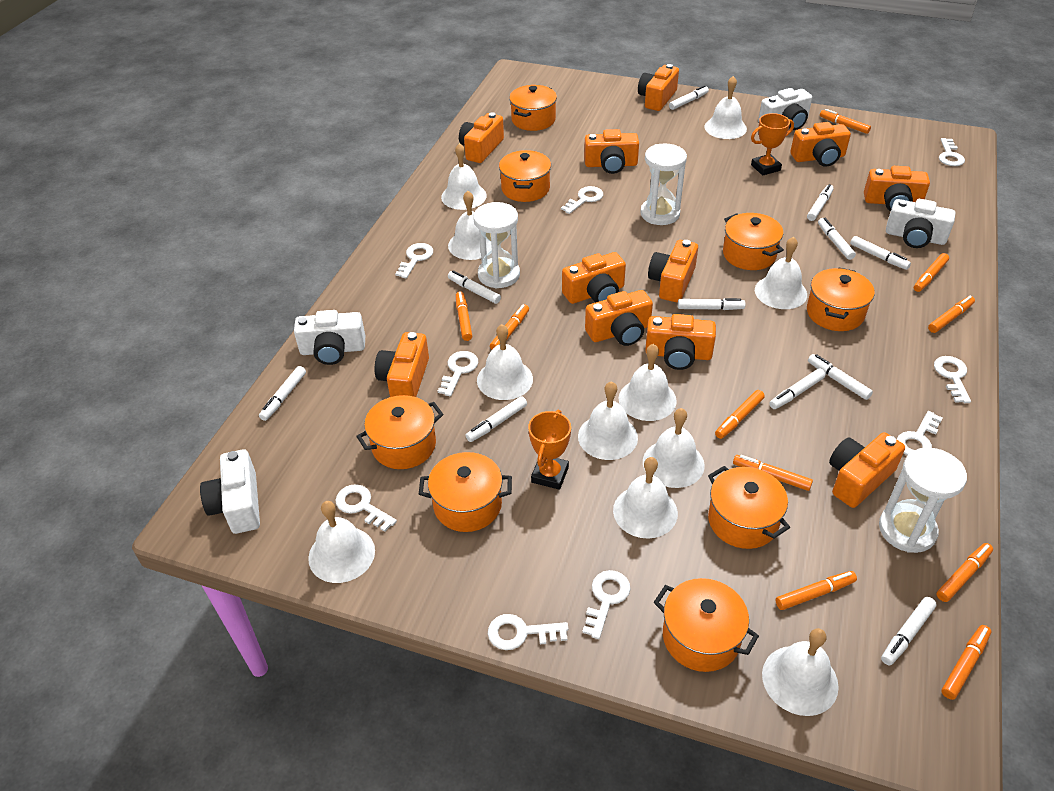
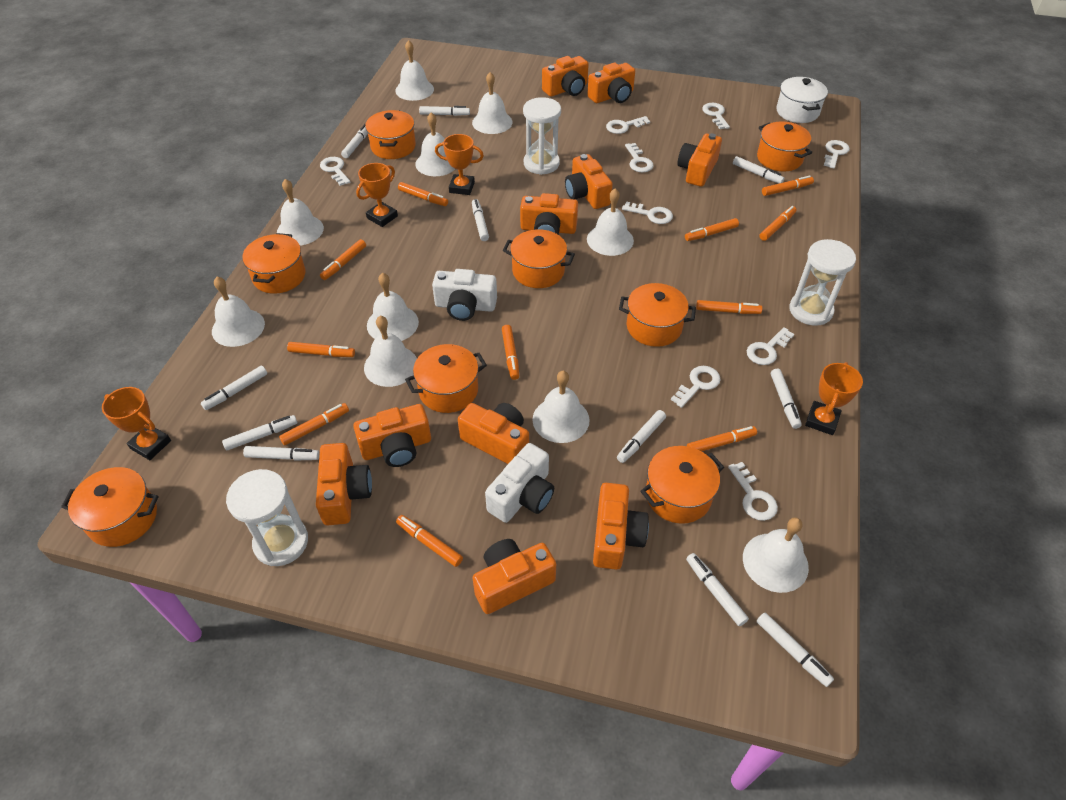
orange camera: [374,332,429,397] [459,112,504,163] [562,252,626,304] [584,129,639,174] [585,290,653,346] [638,64,679,111] [645,314,716,370] [648,240,698,303] [790,122,851,167] [829,432,905,508] [864,166,930,211] = 11 -> [316,443,372,525] [353,404,431,467] [458,403,529,464] [472,539,556,614] [520,193,578,235] [542,56,589,97] [565,154,613,209] [587,63,635,103] [593,483,649,570] [677,133,722,187] = 10
orange marker: [456,291,472,341] [490,304,529,350] [715,390,765,439] [733,455,813,491] [775,571,857,610] [820,109,871,134] [914,253,949,292] [928,296,975,333] [936,543,993,602] [941,625,991,700] = 10 -> [279,403,349,446] [287,342,355,357] [320,239,366,280] [396,515,463,567] [398,182,448,206] [502,325,519,380] [685,218,739,241] [687,426,757,451] [696,300,762,314] [759,206,797,241] [762,176,814,196] = 11
orange trophy: [528,410,571,490] [751,113,794,176] = 2 -> [102,387,171,460] [356,163,398,227] [435,134,484,195] [805,362,863,435] = 4
white bell: [308,501,375,583] [441,143,487,210] [448,191,492,260] [477,324,533,400] [578,381,638,460] [613,457,678,539] [619,344,677,421] [643,408,705,488] [704,76,747,139] [755,237,807,309] [762,628,839,716] = 11 -> [212,277,265,347] [277,179,324,246] [364,315,417,387] [367,273,419,341] [395,40,434,101] [415,112,455,176] [472,72,513,134] [533,371,590,443] [587,188,634,256] [743,517,809,593] = 10
white camera: [200,449,260,534] [294,310,365,365] [758,88,812,130] [886,199,955,248] = 4 -> [432,269,497,321] [485,443,554,523] = 2
white pot: none = 0 -> [776,77,828,123] = 1

